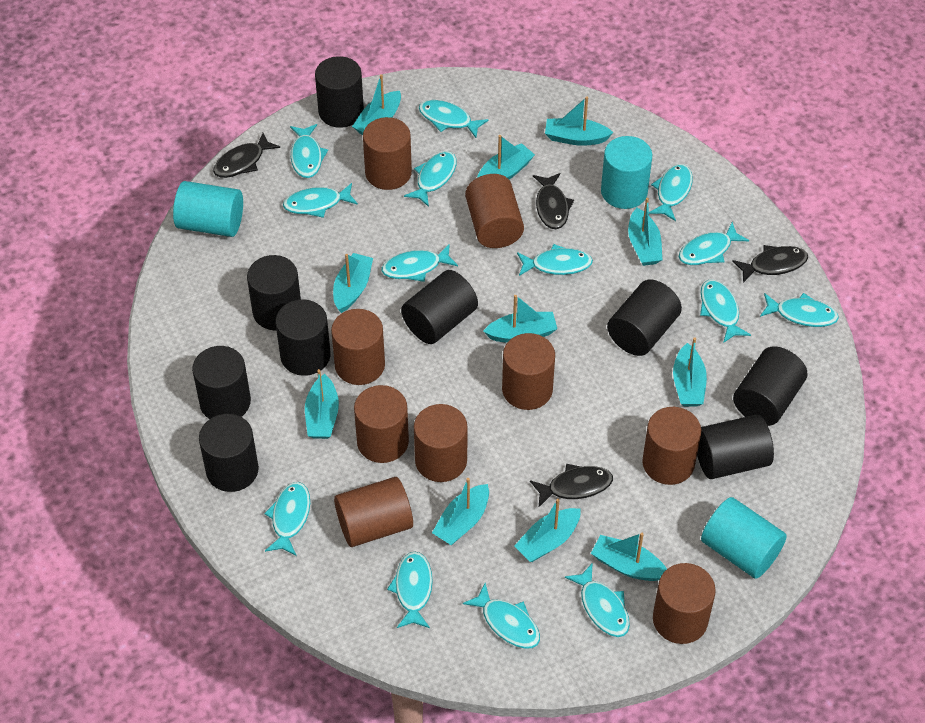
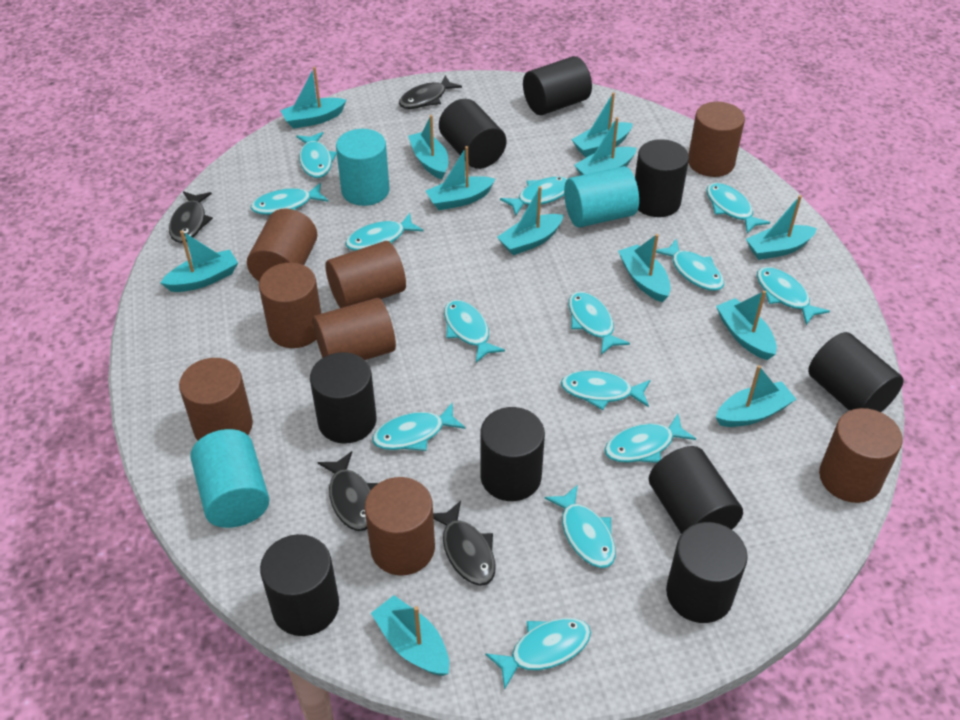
brown cylinder: [331,309,385,385] [334,477,413,547] [354,385,409,463] [363,117,412,190] [414,404,467,482] [465,174,524,248] [502,333,555,410] [642,407,701,485] [653,563,716,644] = 9 -> [179,358,253,440] [247,209,317,281] [259,263,321,348] [313,298,396,360] [325,241,406,308] [365,477,435,575] [688,102,745,177] [819,408,903,503] = 8
turquoise boat: [305,369,339,439] [333,253,373,313] [352,74,401,135] [432,478,489,545] [477,135,535,180] [483,295,557,343] [514,499,581,562] [545,96,613,146] [591,533,667,581] [628,198,662,266] [673,337,707,406] = 11 -> [160,230,238,292] [280,67,346,129] [371,595,449,676] [408,115,448,179] [426,146,495,210] [497,186,563,255] [571,92,633,157] [574,117,637,175] [618,234,671,302] [716,290,777,360] [716,365,796,427] [746,195,817,260] = 12

